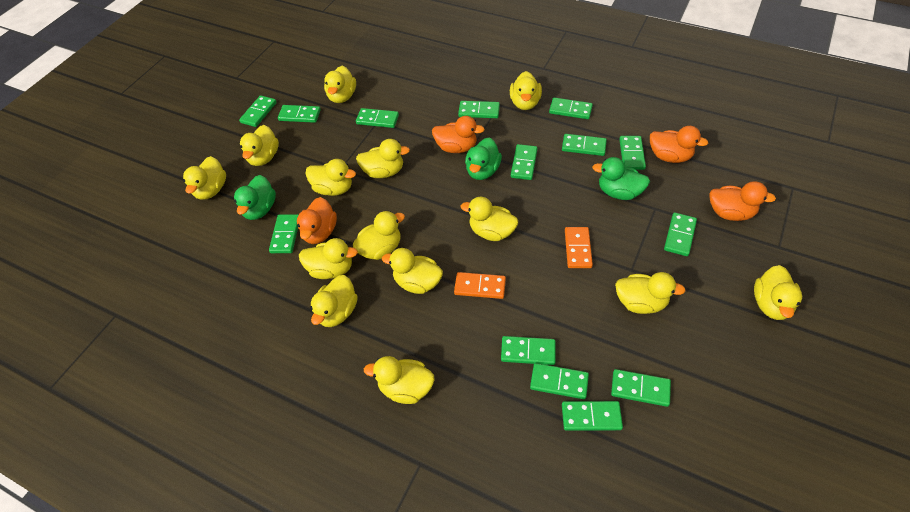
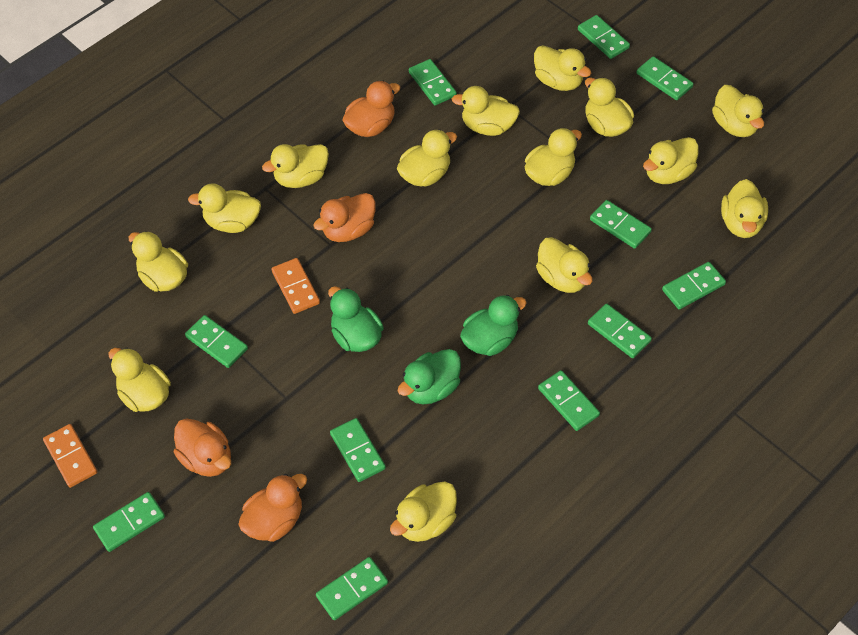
green domino: [239,95,277,127] [269,214,298,253] [278,105,321,123] [356,108,399,128] [458,101,500,118] [501,336,556,365] [511,144,537,180] [530,363,589,399] [549,97,593,119] [562,134,607,156] [562,401,623,430] [611,369,671,407] [619,136,646,170] [664,212,697,256] = 14 -> [93,492,165,552] [185,315,248,368] [316,557,388,620] [330,418,386,482] [409,59,457,105] [538,370,600,431] [578,15,630,59] [588,304,652,358] [590,200,652,249] [636,56,693,100] [662,262,726,309] = 11

